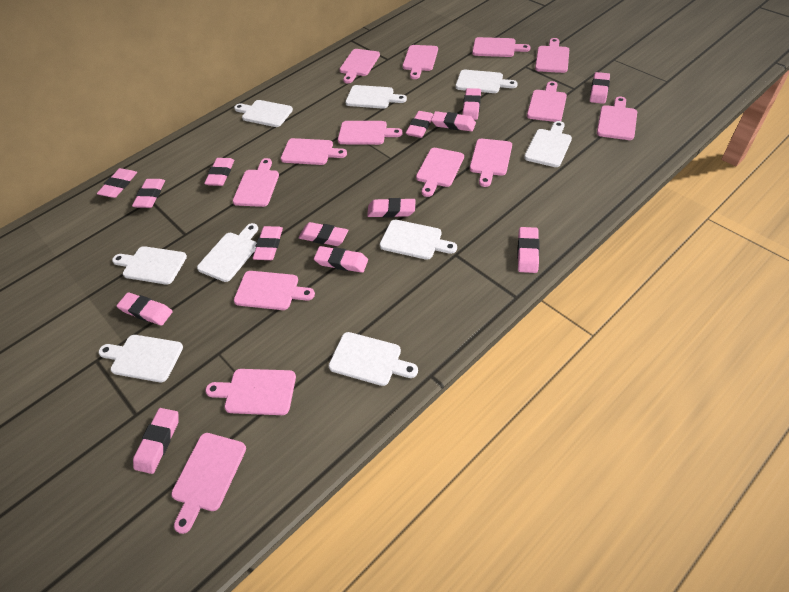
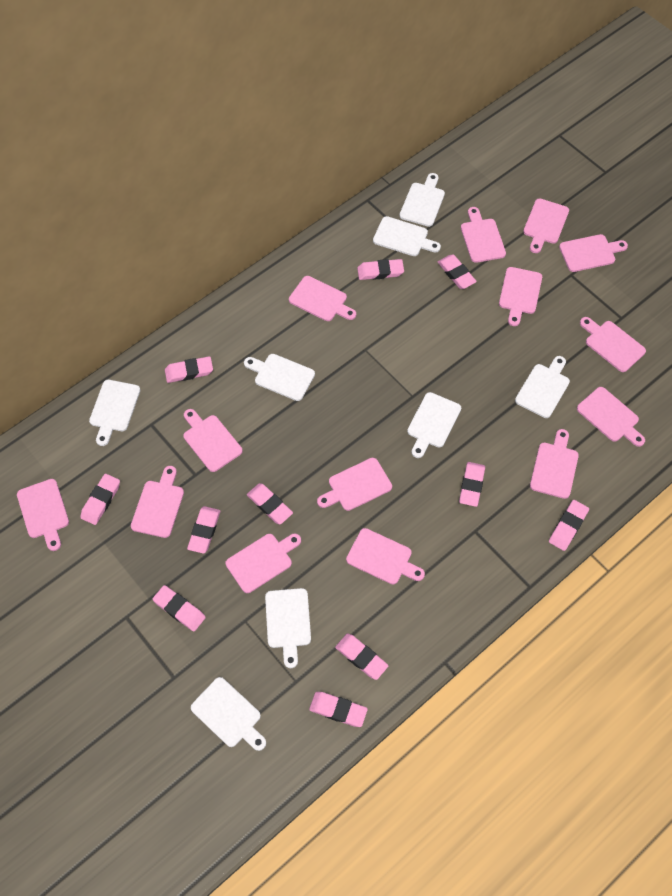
pink eraser: [97,168,137,198] [117,292,173,326] [132,179,165,208] [133,408,179,474] [204,158,234,186] [253,226,283,260] [299,222,348,246] [314,246,368,273] [367,198,416,218] [406,111,433,138] [431,111,476,132] [462,88,481,120] [517,227,540,273] [590,72,610,104] = 14 -> [80,474,120,525] [153,585,206,632] [165,356,213,383] [187,506,220,554] [247,483,293,524] [309,692,368,727] [335,634,388,680] [357,259,404,280] [438,254,477,289] [459,462,485,507] [549,500,589,551] = 11
white cutting board: [98,335,183,382] [112,246,187,285] [197,223,258,282] [234,100,293,127] [329,332,418,386] [345,85,407,109] [380,220,457,260] [455,70,518,93] [524,121,572,167] = 9 -> [89,380,140,446] [191,677,266,751] [244,354,315,401] [265,588,311,668] [373,216,441,256] [400,173,445,227] [407,392,461,458] [515,356,570,418] = 8

